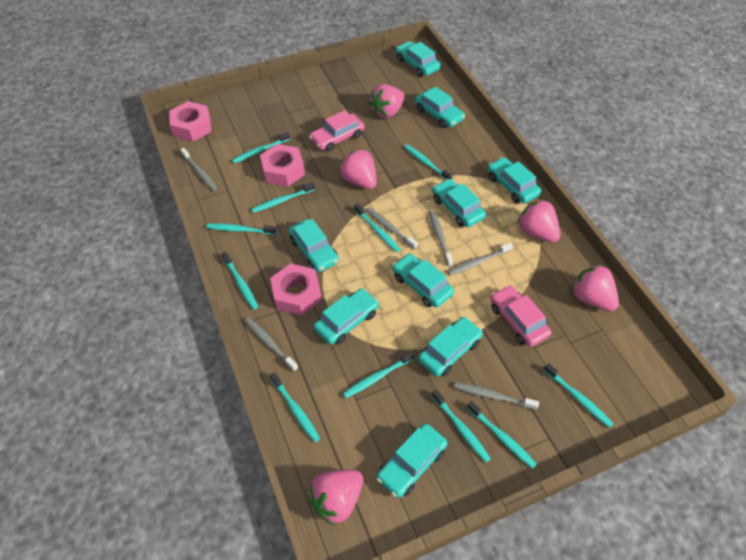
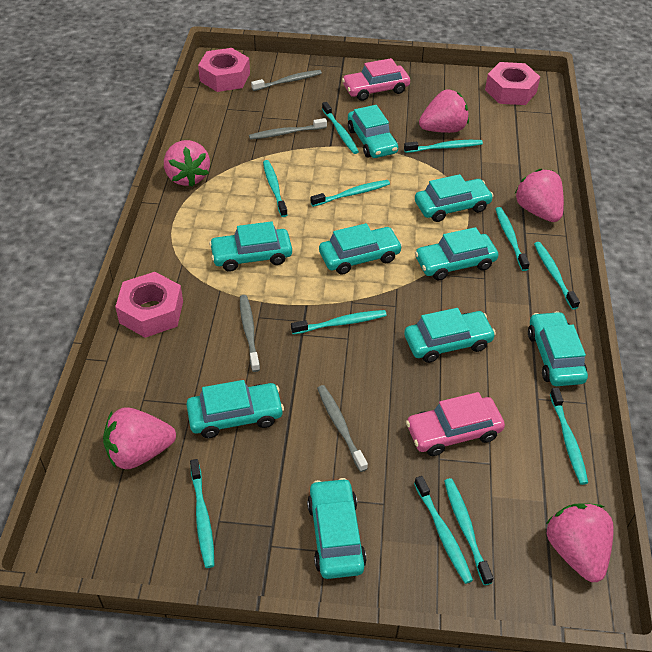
grey toothbrush: [180,148,217,191] [245,317,298,372] [365,207,418,249] [429,211,453,267] [447,243,513,275] [454,382,539,410] = 6 -> [240,295,260,372] [249,118,327,140] [251,70,322,91] [317,385,368,472] = 4

